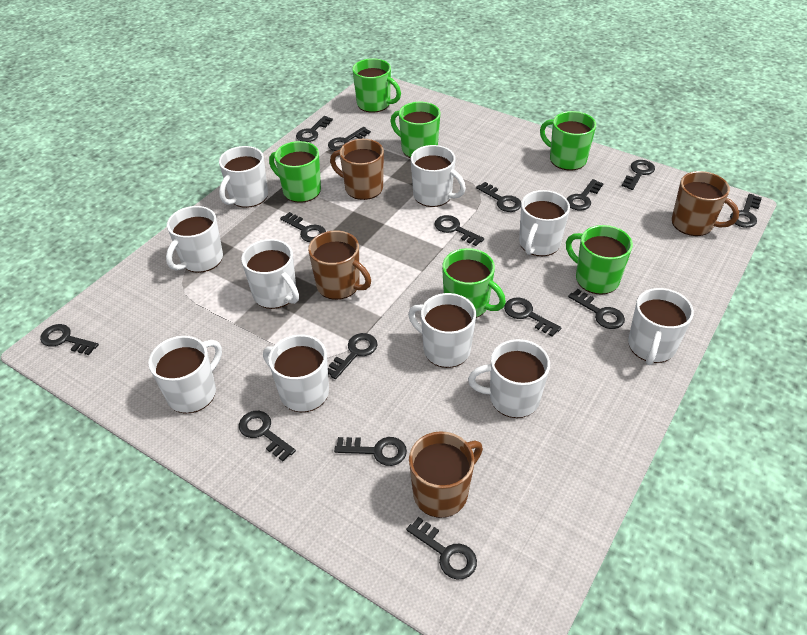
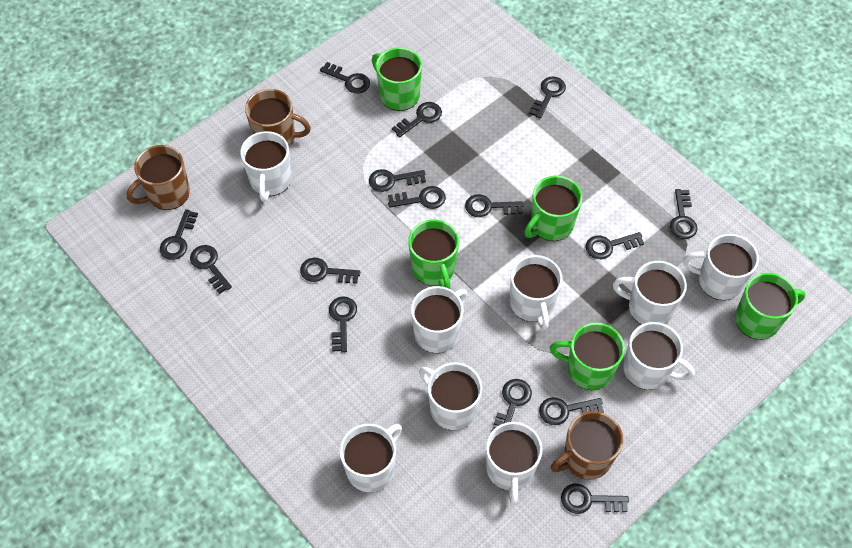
brown mug: [308,231,371,300] [330,139,384,200] [409,431,483,518] [672,171,739,236] = 4 -> [127,145,190,210] [245,89,311,147] [551,411,623,480] = 3
green mug: [269,141,321,203] [352,58,401,113] [391,102,440,158] [442,248,506,318] [540,111,596,170] [566,225,633,295] = 6 -> [372,47,422,111] [408,219,459,289] [524,176,582,241] [550,323,625,390] [735,273,806,340] = 5
white mug: [148,336,222,413] [166,206,223,273] [219,146,268,208] [241,239,299,309] [263,335,329,412] [408,293,476,368] [411,145,466,207] [468,339,550,418] [519,190,570,256] [628,288,694,365] = 10 -> [240,131,292,202] [340,424,402,492] [411,286,468,353] [419,362,482,431] [486,422,543,505] [510,255,563,330] [613,261,687,325] [624,322,695,390] [683,234,759,300] = 9

